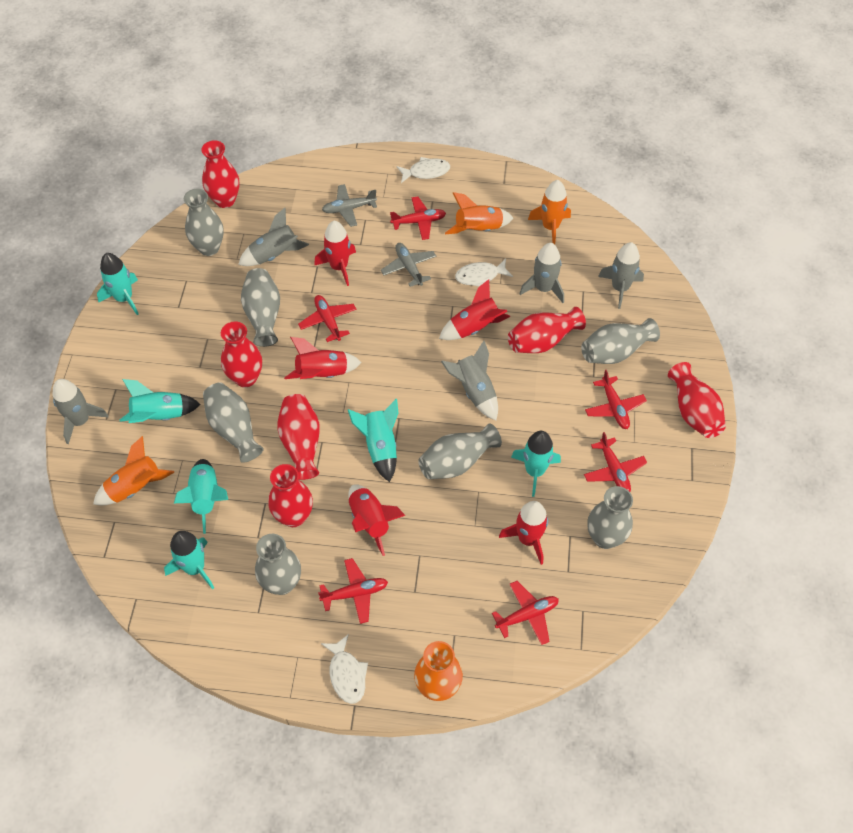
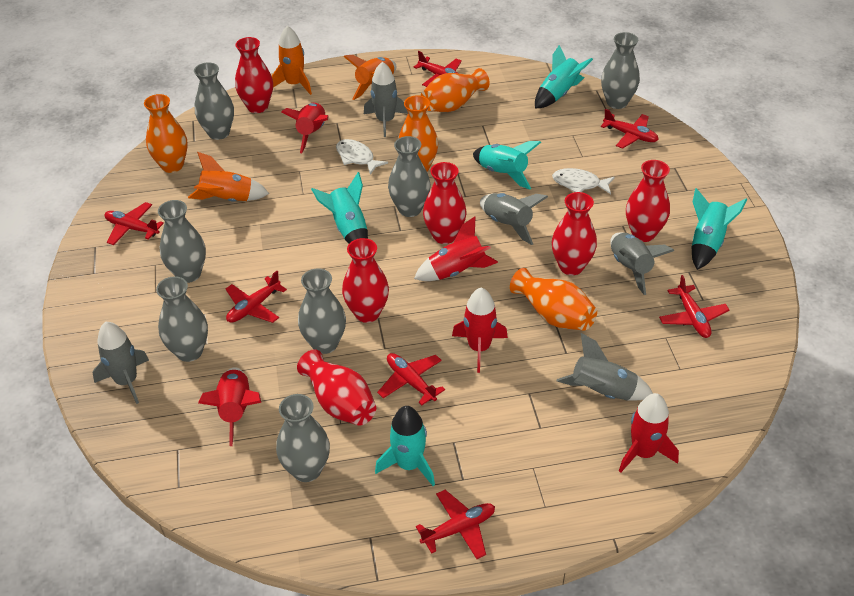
grey plane: [322,184,377,227] [381,243,436,287] = 2 -> none = 0
orange vase: [414,641,463,701] = 1 -> [144,94,188,173] [398,95,438,172] [421,68,489,112] [510,268,597,331] = 4
red plane: [298,295,356,342] [318,558,388,624] [390,197,446,240] [492,581,559,645] [584,432,647,492] [585,370,647,429] = 6 -> [105,202,164,245] [226,271,287,323] [377,353,445,405] [413,51,462,87] [416,490,495,559] [601,109,659,149] [659,275,729,338] = 7
turquoise rocket: [97,253,139,315] [120,379,200,423] [164,531,214,590] [174,459,228,534] [348,399,398,482] [511,431,561,497] = 6 -> [311,172,368,243] [375,406,435,486] [473,141,541,190] [535,45,593,109] [692,188,747,270] = 5
white fish: [321,634,368,704] [396,157,450,183] [455,259,513,286] = 3 -> [336,139,388,175] [552,168,615,194] = 2

